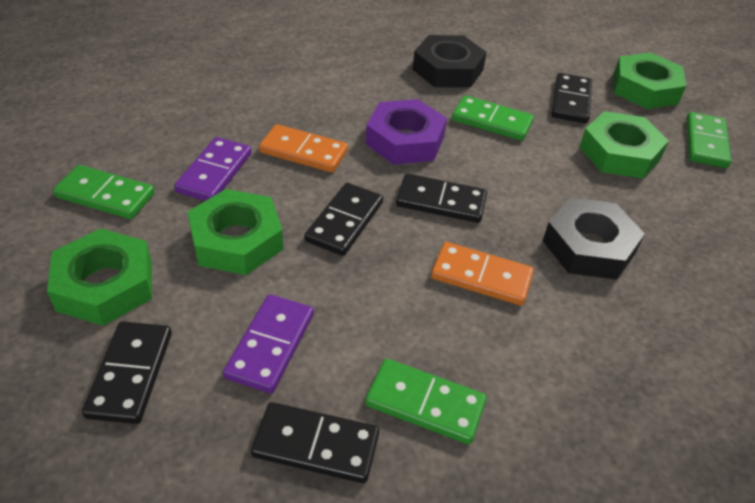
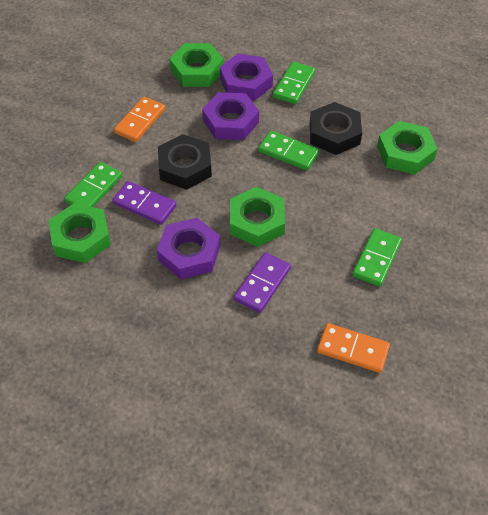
black domino: [82,321,172,424] [251,402,379,483] [305,183,383,256] [396,174,487,223] [551,73,592,123] = 5 -> none = 0
purple nut: [365,99,447,165] = 1 -> [157,218,220,279] [202,92,259,140] [220,54,273,101] = 3

